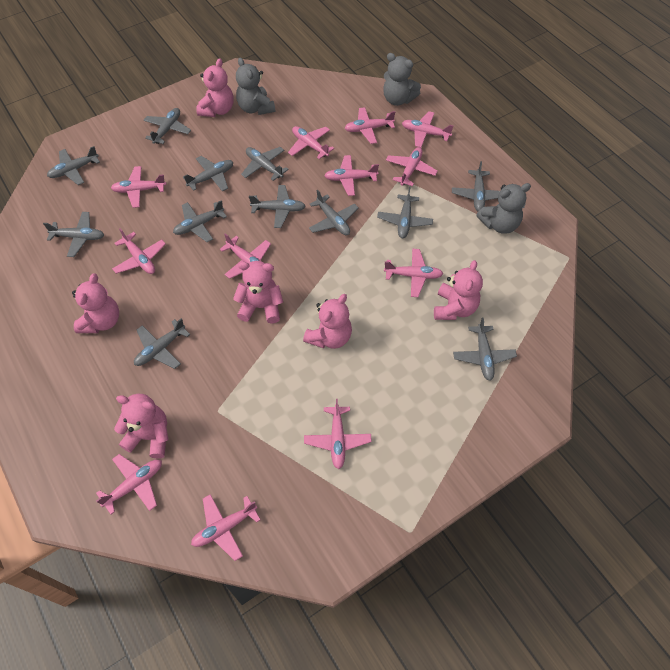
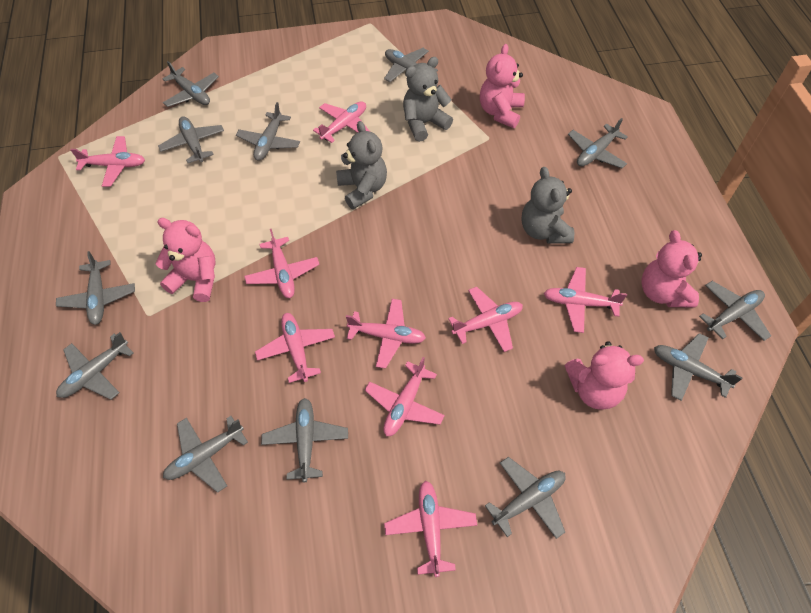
pink plane: [96,454,162,514] [111,166,166,208] [112,228,166,274] [191,494,261,561] [220,233,271,279] [288,126,334,159] [304,399,372,469] [324,155,379,196] [345,107,395,144] [384,249,443,297] [386,147,438,186] [402,111,453,148] = 12 -> [70,136,145,187] [244,229,320,298] [255,313,335,383] [313,101,370,143] [346,299,426,369] [365,357,445,436] [384,481,477,577] [448,287,523,352] [544,267,627,333] = 9
pink teddy bear: [72,273,119,333] [114,394,169,459] [196,58,233,117] [233,261,283,324] [303,294,352,349] [434,260,483,320] = 6 -> [156,218,216,302] [480,44,525,128] [564,341,644,410] [642,230,702,307] = 4

